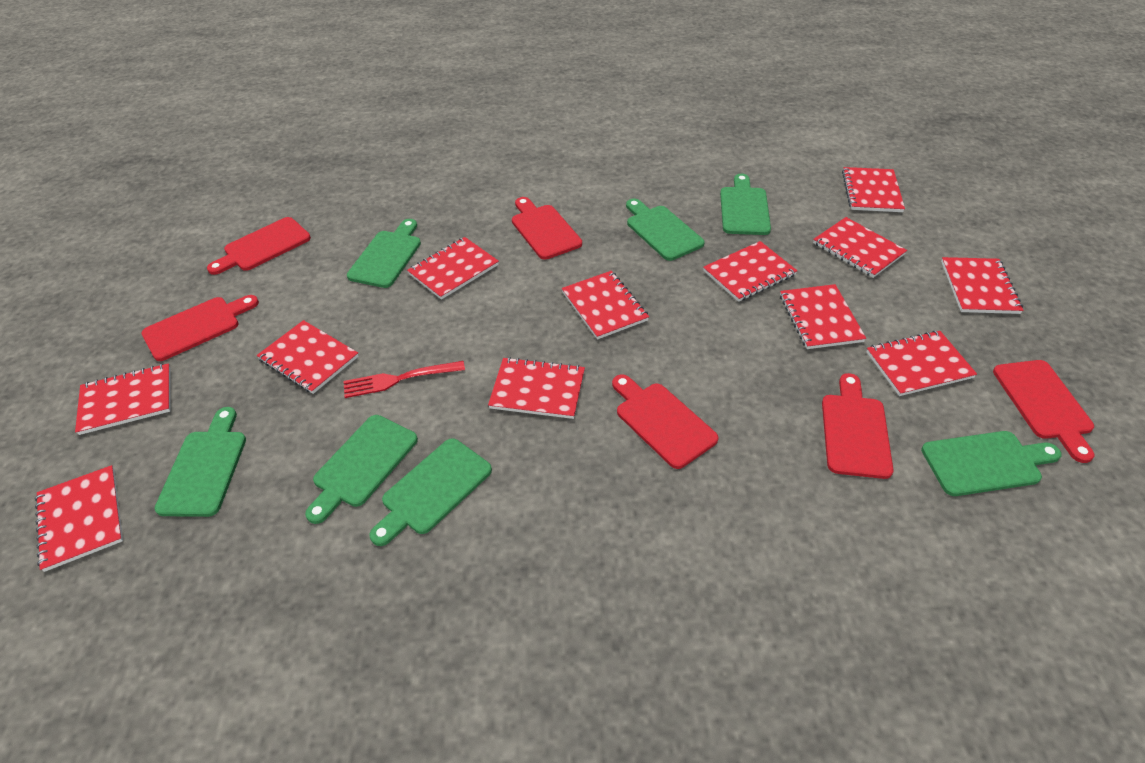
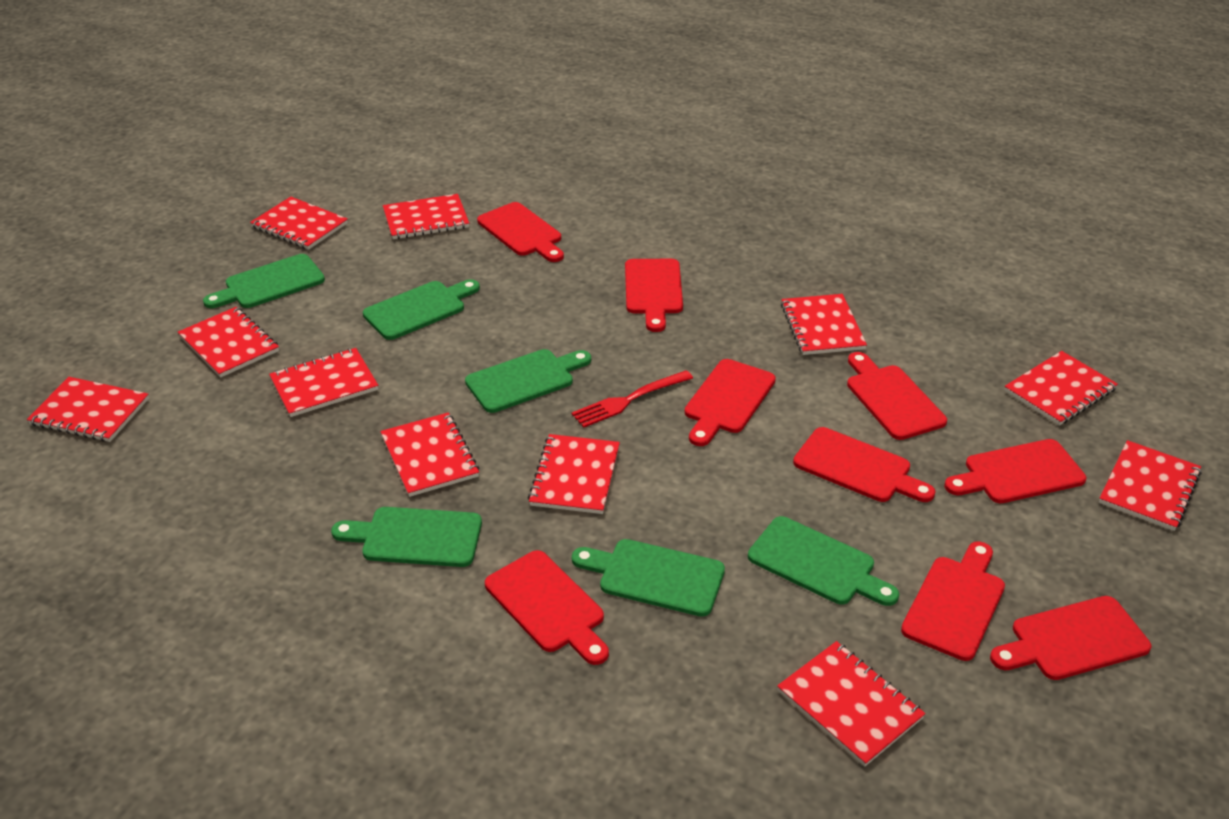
green cutting board: [154,407,246,517] [305,415,418,524] [347,219,421,288] [369,438,492,546] [626,199,704,261] [720,174,771,235] [921,431,1062,496] = 7 -> [203,254,325,308] [331,507,482,567] [363,279,480,340] [465,349,591,413] [572,539,725,617] [748,516,899,606] = 6
red cutting board: [142,295,259,361] [207,217,311,275] [512,197,582,260] [612,374,719,469] [822,373,894,479] [993,360,1095,463] = 6 -> [477,202,564,262] [485,550,609,665] [625,259,683,332] [685,359,776,446] [793,427,936,502] [847,352,947,440] [901,541,1005,661] [944,439,1086,503] [990,596,1151,680] = 9
red notebook: [35,465,123,572] [75,363,171,435] [257,320,359,394] [407,237,499,300] [488,357,585,419] [562,271,649,340] [703,241,797,302] [780,284,866,349] [813,217,907,278] [842,167,905,212] [866,331,977,396] [941,257,1024,314] = 12 -> [27,377,149,442] [178,307,279,378] [250,197,348,250] [269,348,378,417] [380,412,479,497] [383,194,469,239] [528,434,620,514] [777,641,926,766] [781,294,867,355] [1004,351,1118,425] [1099,440,1202,531] = 11

